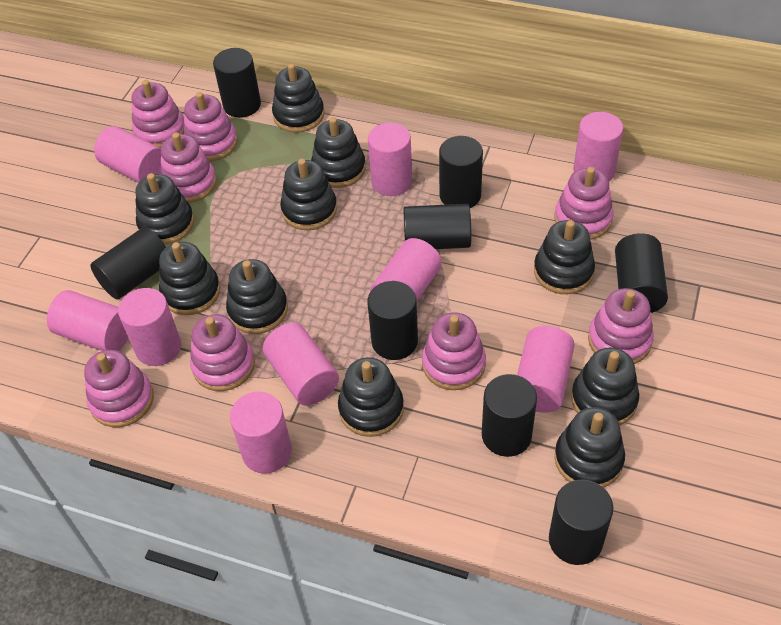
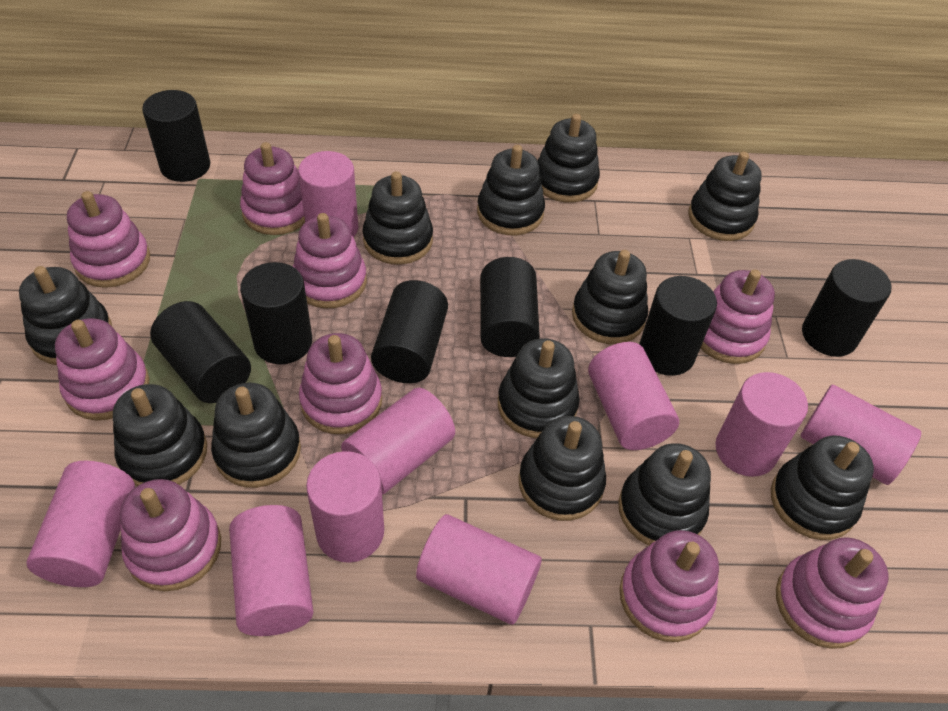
black cylinder: [90,227,166,300] [213,48,261,118] [367,281,418,360] [403,204,471,249] [439,136,483,208] [482,374,537,457] [549,479,613,565] [615,233,668,313] = 8 -> [142,90,210,182] [150,301,251,403] [240,262,312,364] [371,280,448,383] [480,257,540,357] [639,276,717,376] [802,259,891,357] = 7
black stacking toy: [135,173,194,245] [159,242,220,315] [226,259,288,334] [272,64,324,133] [280,159,337,230] [311,117,366,188] [338,357,404,437] [534,220,595,294] [554,407,625,487] [571,348,639,425] = 10 -> [19,266,112,365] [113,384,207,486] [211,382,301,488] [363,171,433,265] [477,145,545,236] [498,338,580,438] [518,416,606,521] [537,114,600,203] [572,250,648,344] [618,443,711,546] [688,152,762,241] [771,435,874,540] = 12
pink stacking toy: [84,350,154,427] [131,80,184,148] [161,133,217,203] [184,92,238,161] [190,315,255,391] [422,312,486,390] [555,167,614,240] [588,288,654,364] = 8 -> [55,318,149,420] [67,191,150,288] [120,479,221,591] [240,142,305,235] [293,213,367,308] [299,333,382,434] [619,530,719,642] [700,269,775,364] [776,537,889,649] = 9

